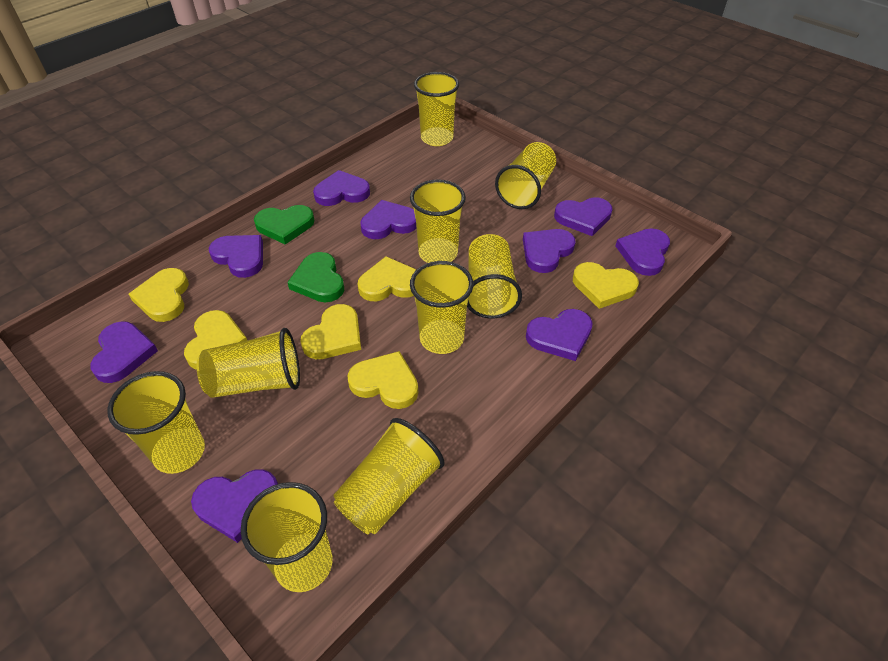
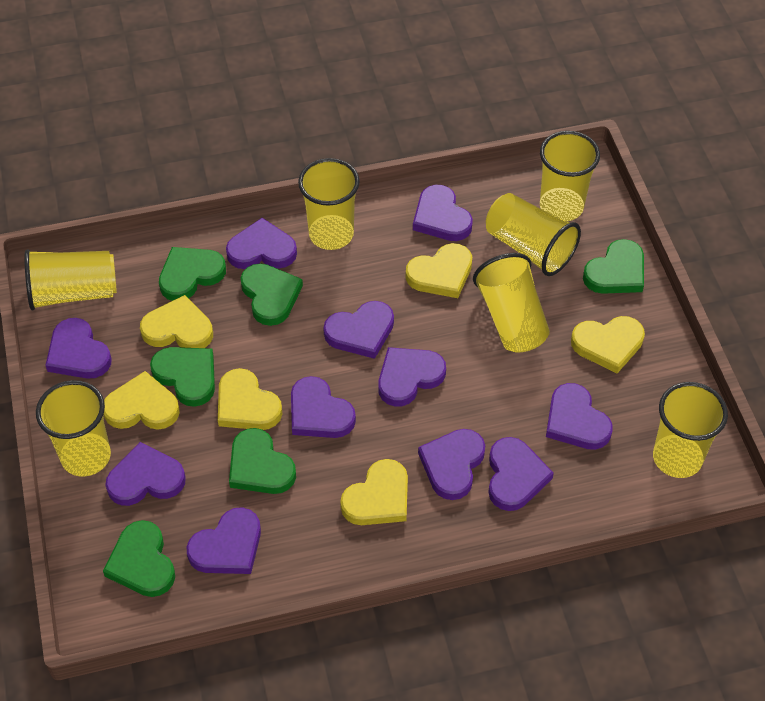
green heart: [254,205,315,245] [287,252,344,302] = 2 -> [103,520,175,597] [150,347,215,407] [159,247,226,301] [229,428,296,494] [241,263,303,326] [583,239,644,294] = 6
purple heart: [90,321,158,383] [191,469,278,543] [209,235,263,278] [313,170,370,206] [361,200,416,239] [523,229,576,273] [526,309,593,361] [554,197,613,236] [616,228,670,276] = 9 -> [45,318,112,379] [105,442,186,506] [187,507,261,574] [226,218,297,269] [291,376,356,438] [323,301,394,359] [378,347,446,406] [413,185,473,241] [418,429,485,500] [488,437,554,511] [546,383,613,450] = 11
yellow cup: [107,371,205,474] [197,328,300,398] [241,482,332,592] [333,418,445,534] [410,179,466,263] [410,261,473,354] [414,72,459,146] [467,234,522,318] [495,142,556,209] = 9 -> [24,249,117,310] [36,380,111,477] [298,158,360,250] [473,253,550,353] [486,193,581,276] [540,131,600,221] [653,382,728,478] = 7

